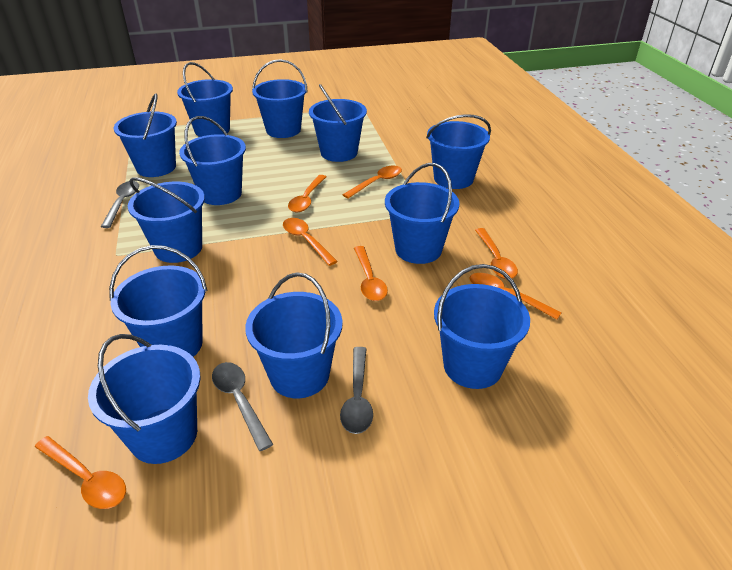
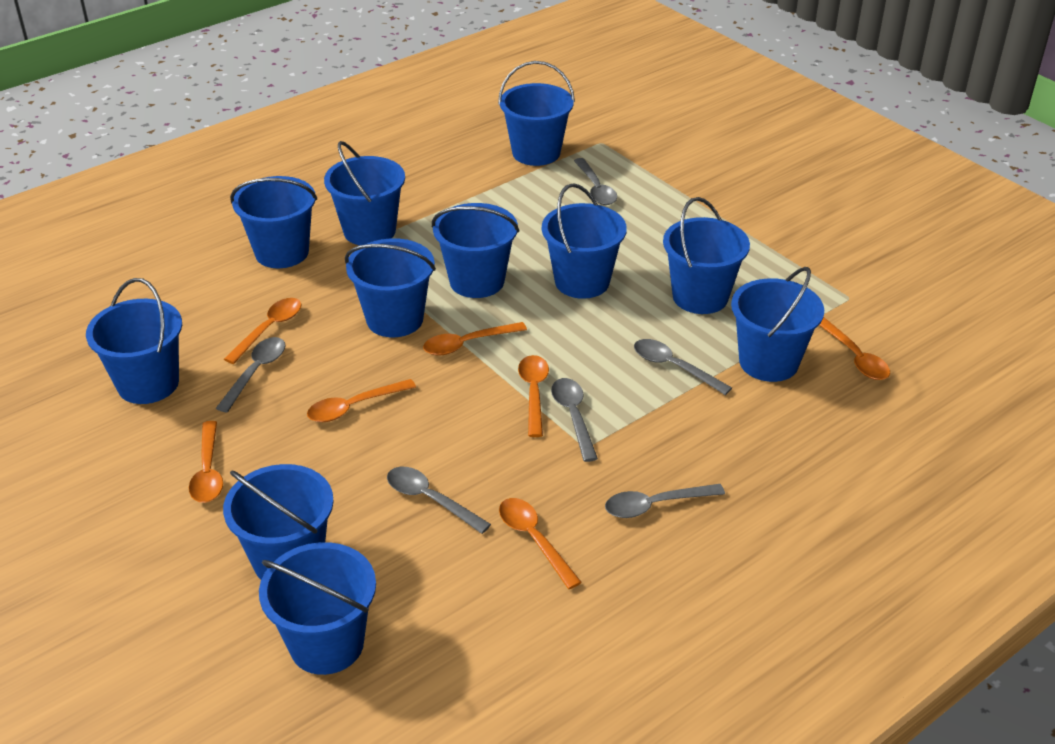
blue bucket: [88,334,201,464] [109,245,207,357] [114,94,177,177] [128,178,205,263] [177,62,233,137] [179,116,246,205] [245,272,343,398] [252,59,308,138] [309,84,367,162] [385,163,460,264] [426,114,491,189] [434,264,530,389] = 12 -> [86,278,182,404] [223,464,334,580] [230,176,317,268] [259,542,376,675] [324,141,405,245] [345,238,436,337] [432,203,519,298] [498,61,575,166] [542,183,627,299] [663,197,750,314] [731,267,824,382] = 11
grey spoon: [101,181,139,228] [212,362,273,451] [340,347,373,434] = 3 -> [216,337,285,413] [387,467,491,534] [551,378,598,462] [574,158,617,205] [605,484,725,518] [634,339,732,395] = 6

